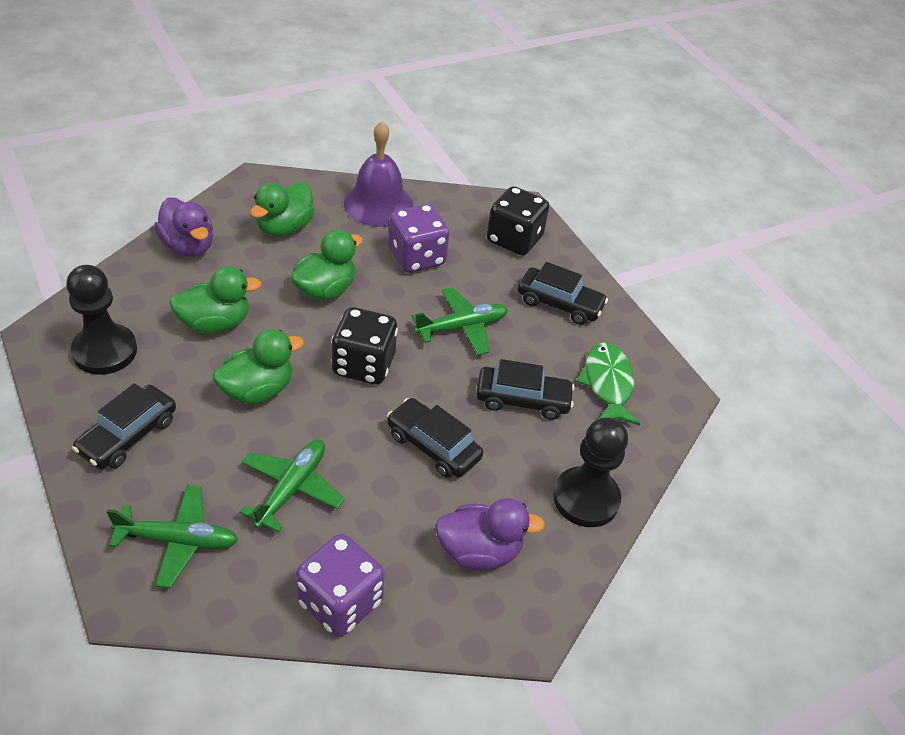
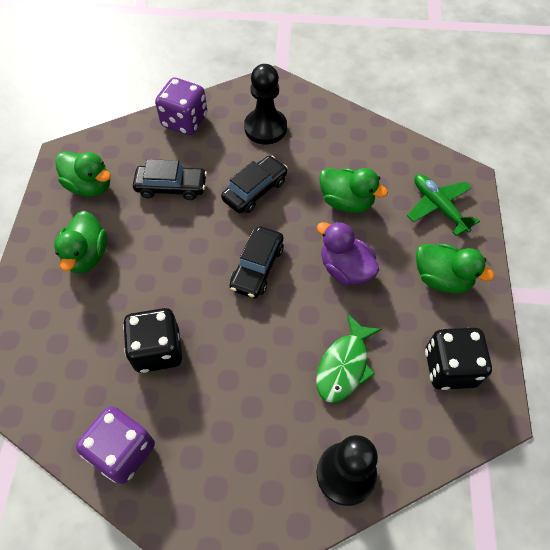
black car: [72,383,176,469] [387,398,483,478] [476,359,575,420] [518,262,608,325] = 4 -> [133,159,207,200] [221,156,288,213] [230,227,284,298] = 3
green plane: [107,484,238,588] [239,439,345,533] [412,287,508,355] = 3 -> [407,174,480,236] = 1
purple bell: [344,121,413,227] = 1 -> none = 0
purple duck: [154,197,213,257] [435,498,545,570] = 2 -> [317,221,379,285] = 1

